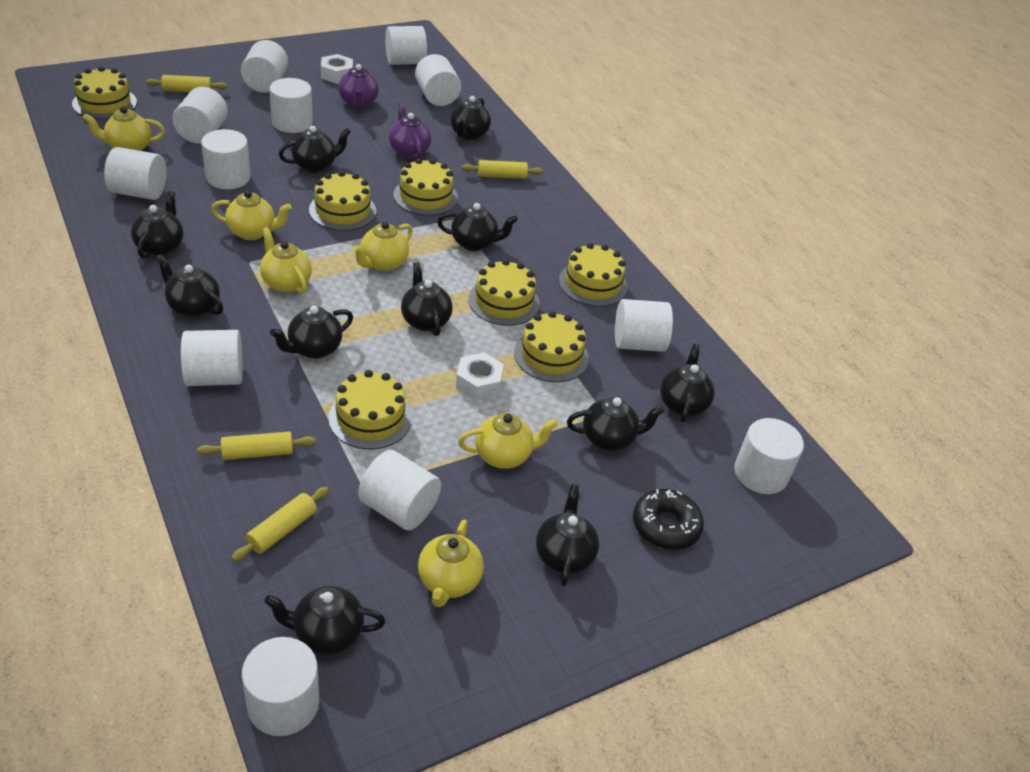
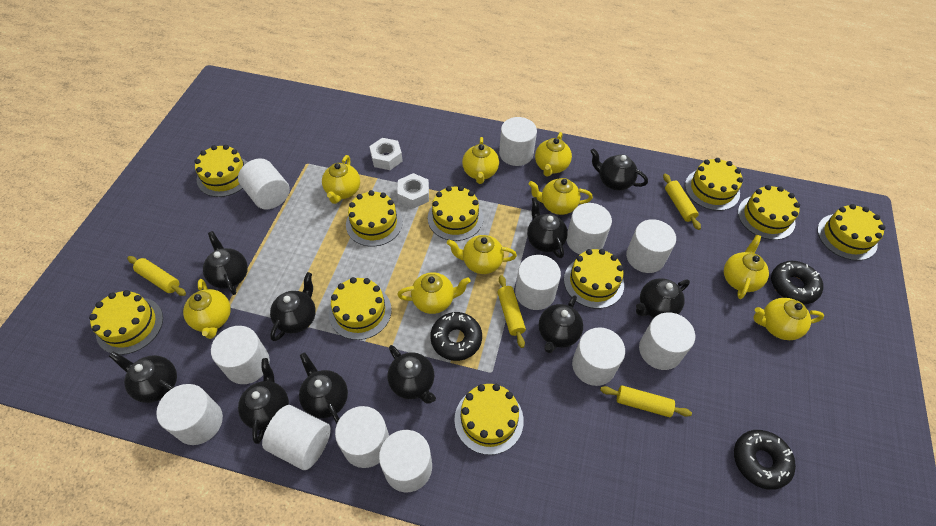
black donut: [633,489,704,550] = 1 -> [430,312,482,361] [734,430,796,490] [771,261,823,304] = 3
black teapot: [131,191,183,259] [156,254,223,318] [264,586,386,655] [270,306,353,359] [279,126,351,173] [401,262,453,336] [437,203,518,251] [450,96,491,140] [536,484,599,586] [567,397,664,451] [660,344,715,423] = 11 -> [109,352,177,403] [203,231,248,295] [238,358,289,444] [270,272,316,341] [299,352,348,424] [388,345,436,404] [527,197,568,258] [539,295,583,353] [590,149,648,190] [636,278,690,318] = 10
purple teapot: [338,64,379,108] [389,103,431,159] = 2 -> none = 0
yellow cake: [72,66,137,119] [309,171,376,231] [328,370,412,449] [394,158,458,216] [468,259,540,326] [514,311,589,382] [559,243,628,307] = 7 -> [89,290,163,355] [194,145,248,197] [329,277,392,340] [346,190,403,247] [428,186,484,241] [454,384,524,455] [564,249,624,309] [685,158,743,211] [738,185,800,240] [817,204,885,261] = 10
yellow teapot: [83,106,165,151] [211,190,292,240] [260,227,312,294] [352,221,413,271] [418,520,484,607] [458,413,558,469] = 6 -> [183,279,231,339] [322,155,360,204] [397,272,471,314] [447,235,517,274] [462,137,499,184] [528,178,593,215] [535,132,572,177] [724,235,769,299] [753,298,824,340] = 9

